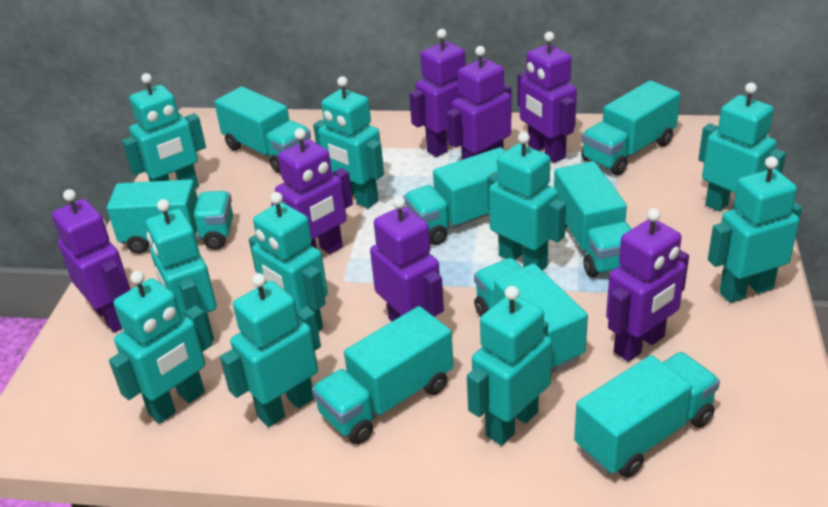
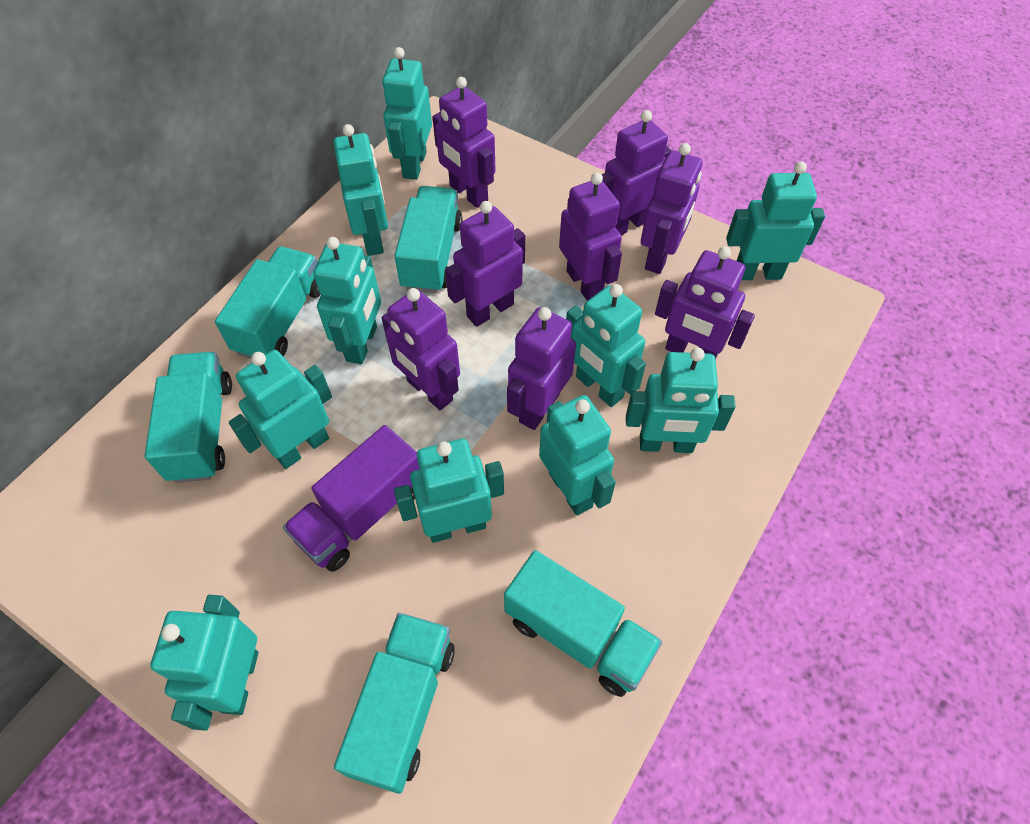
purple robot: [52,189,131,333] [271,128,353,254] [370,196,444,321] [409,29,465,157] [446,46,511,160] [517,32,577,163] [606,208,689,362] = 7 -> [382,288,460,410] [432,77,496,208] [445,201,525,327] [507,307,576,430] [559,172,622,301] [602,110,671,235] [641,143,703,274] [655,246,755,359] = 8
purple truck: none = 0 -> [283,425,420,572] = 1
turquoise truck: [107,179,233,254] [214,86,311,173] [312,306,454,444] [403,147,506,245] [474,258,588,373] [554,161,631,278] [574,352,720,478] [581,80,681,176] = 8 -> [145,352,232,483] [215,246,321,359] [334,613,455,794] [394,186,462,293] [504,550,662,697] = 5

